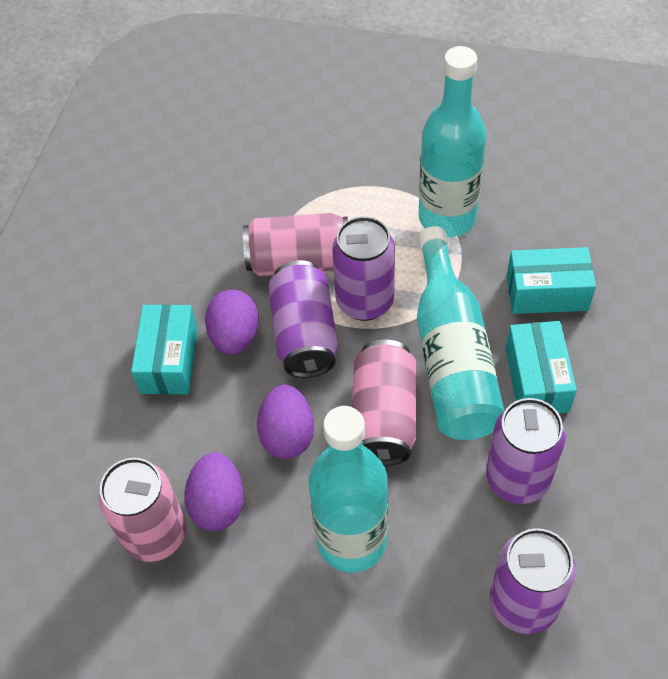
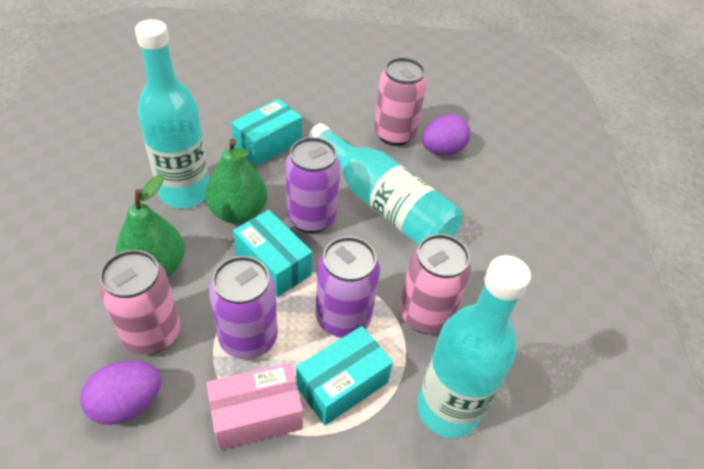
green pear: none = 0 -> [115,174,185,277] [206,139,267,224] = 2
pink box: none = 0 -> [207,363,303,450] = 1
purple can: [268,260,338,378] [332,216,395,321] [486,398,566,504] [490,528,576,634] = 4 -> [209,256,278,360] [286,137,340,233] [316,236,380,338] = 3
purple egg: [185,452,244,531] [205,290,259,355] [257,385,314,459] = 3 -> [80,361,162,425] [422,115,471,156] = 2

